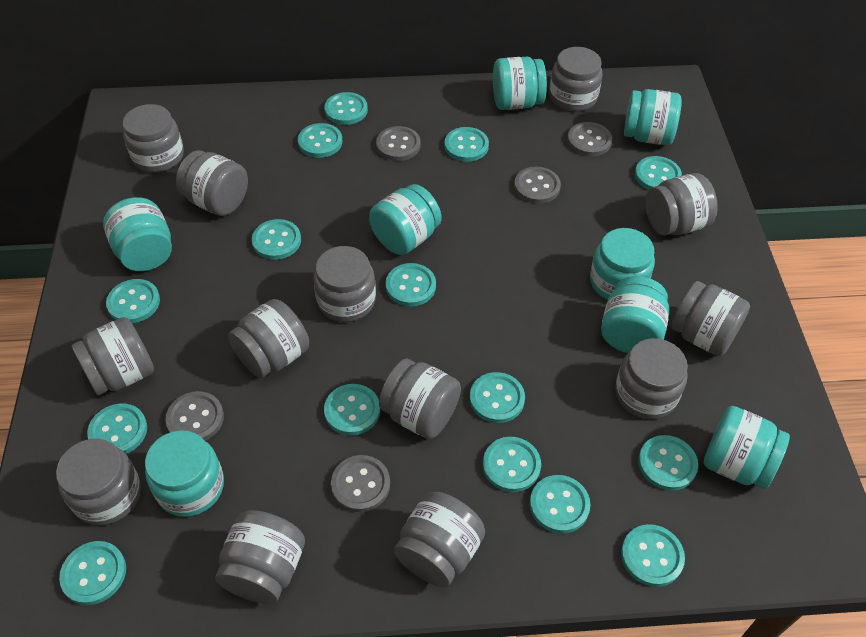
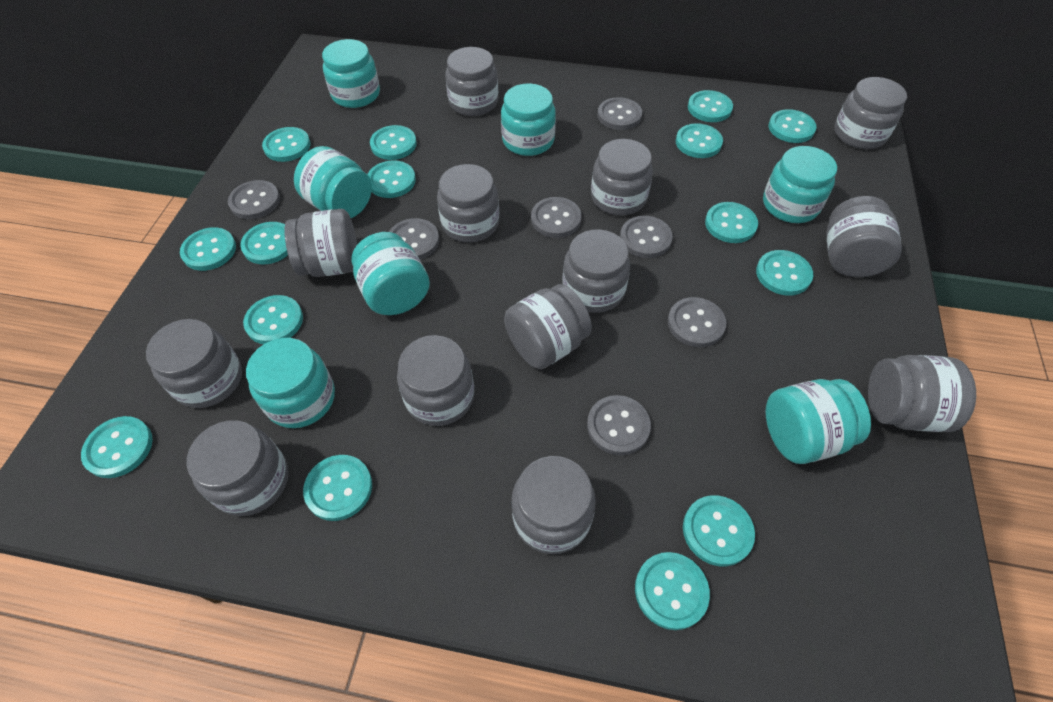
grey button: [165,391,224,441] [331,455,390,512] [376,126,421,161] [514,167,561,204] [567,122,612,156] = 5 -> [228,180,280,219] [389,218,439,260] [531,197,582,238] [587,395,651,455] [598,97,642,130] [620,216,673,258] [668,297,726,347] = 7
turquoise jar: [103,197,172,271] [145,430,224,517] [369,184,442,255] [493,57,547,110] [590,228,655,300] [601,276,669,353] [624,89,682,145] [704,406,790,489] = 8 -> [246,338,335,428] [294,146,372,218] [322,39,380,108] [352,232,430,315] [501,83,556,156] [763,146,837,223] [765,379,871,464] = 7

